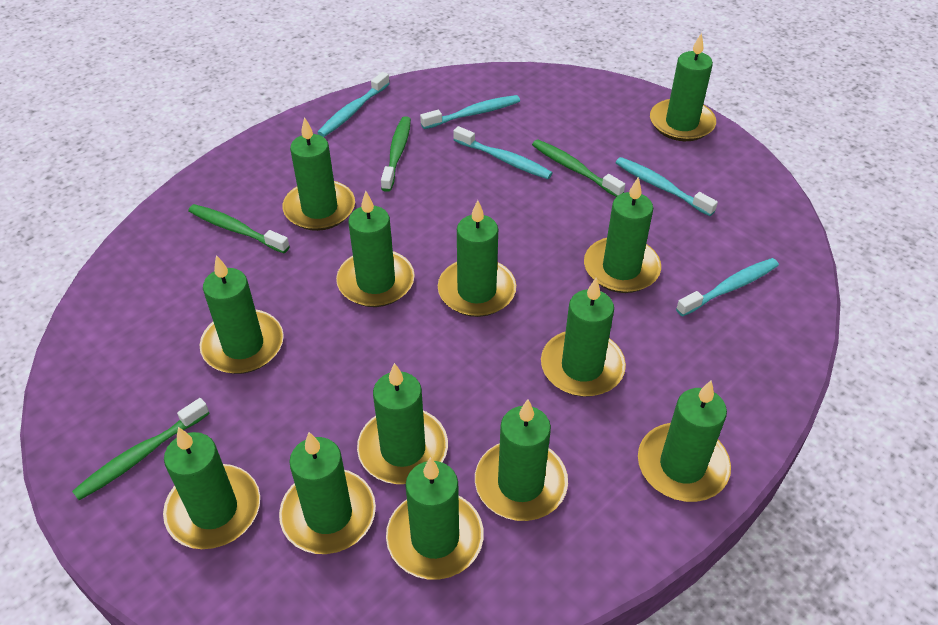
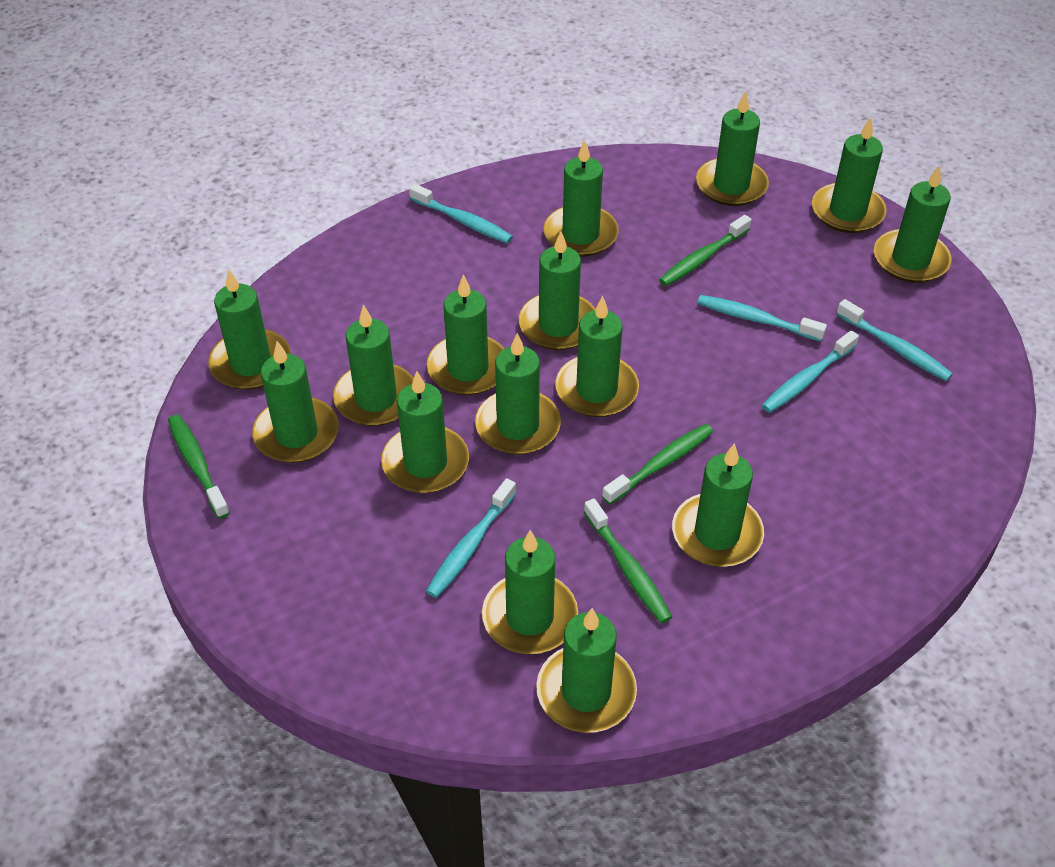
green candle: [163,427,260,549] [199,255,284,374] [279,432,376,554] [283,117,355,231] [336,191,415,307] [357,363,448,484] [386,457,484,580] [438,200,516,317] [475,399,568,521] [541,278,626,397] [584,177,661,293] [638,380,731,502] [650,33,716,141] = 13 -> [208,269,291,390] [252,341,339,463] [333,304,414,426] [381,371,469,493] [427,274,504,395] [475,333,561,455] [482,530,578,654] [519,231,596,350] [536,608,637,733] [543,140,619,257] [555,296,639,417] [672,443,764,567] [696,91,769,206] [812,117,887,233] [874,165,952,283] = 15

